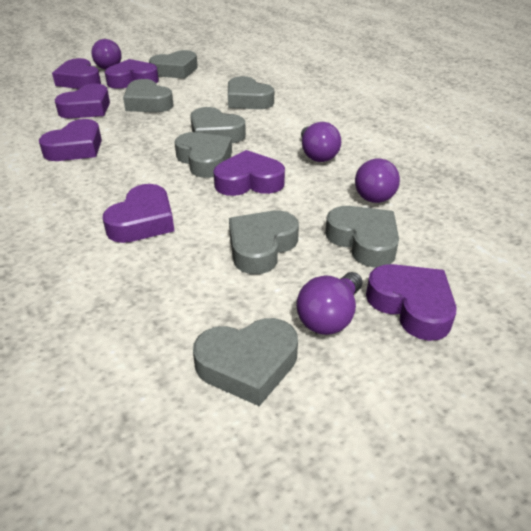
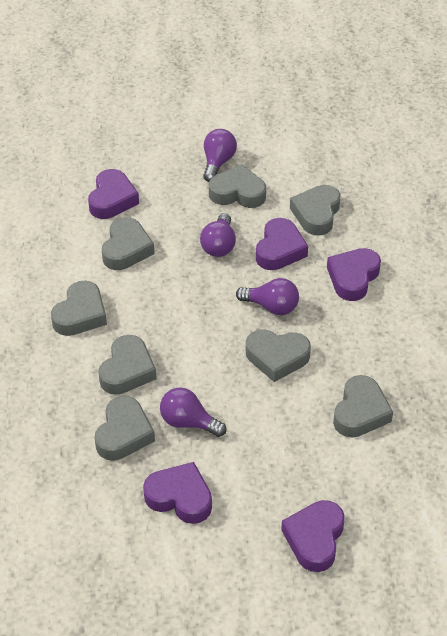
purple heart: [39,119,102,161] [52,58,101,89] [55,84,110,119] [102,184,174,243] [105,59,159,89] [213,150,285,196] [366,264,456,341] = 7 -> [88,169,139,219] [143,462,212,524] [256,218,308,270] [281,500,344,572] [327,248,381,301] = 5

